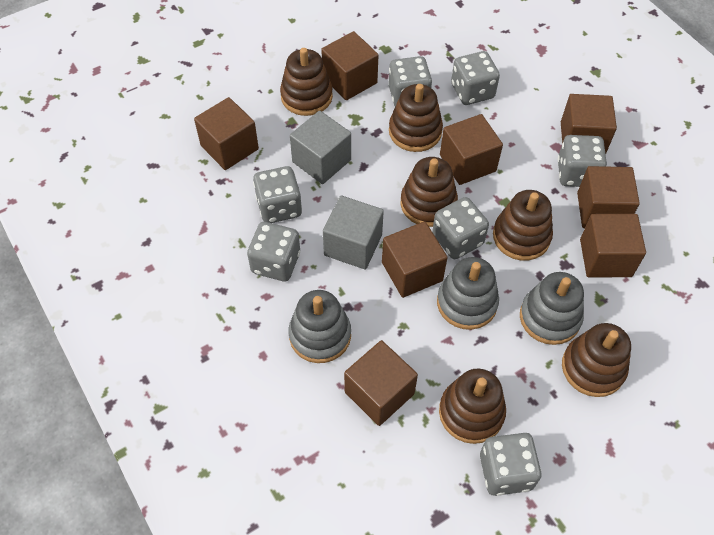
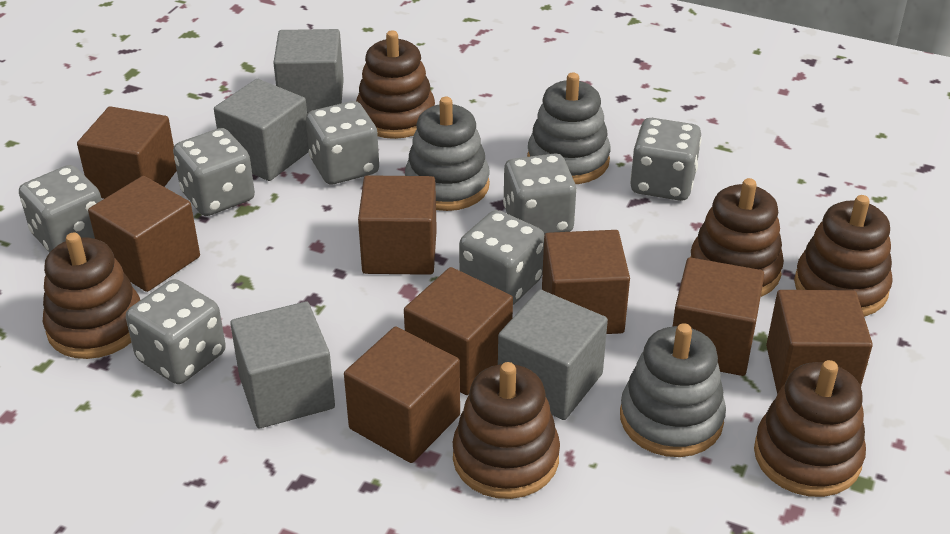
grey cube: [290,111,351,184] [323,196,384,269] = 2 -> [214,79,309,181] [230,301,335,428] [273,29,344,113] [498,290,608,420] = 4

